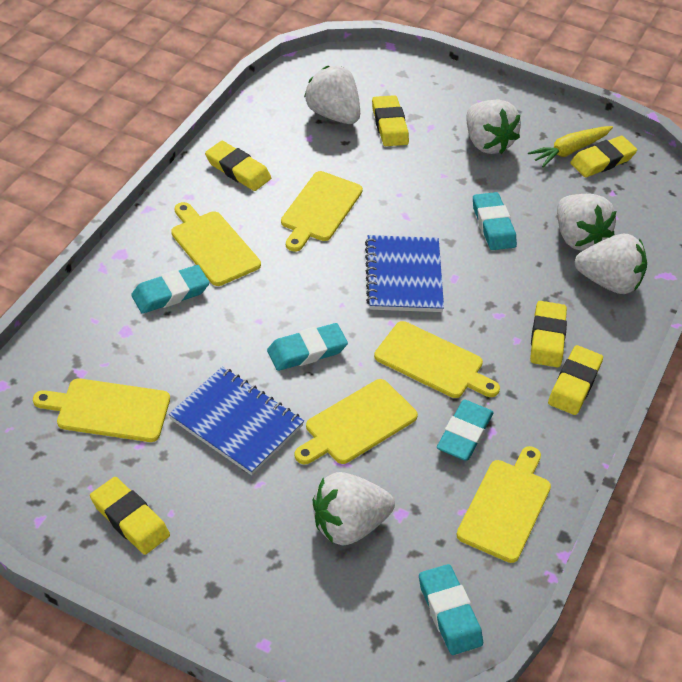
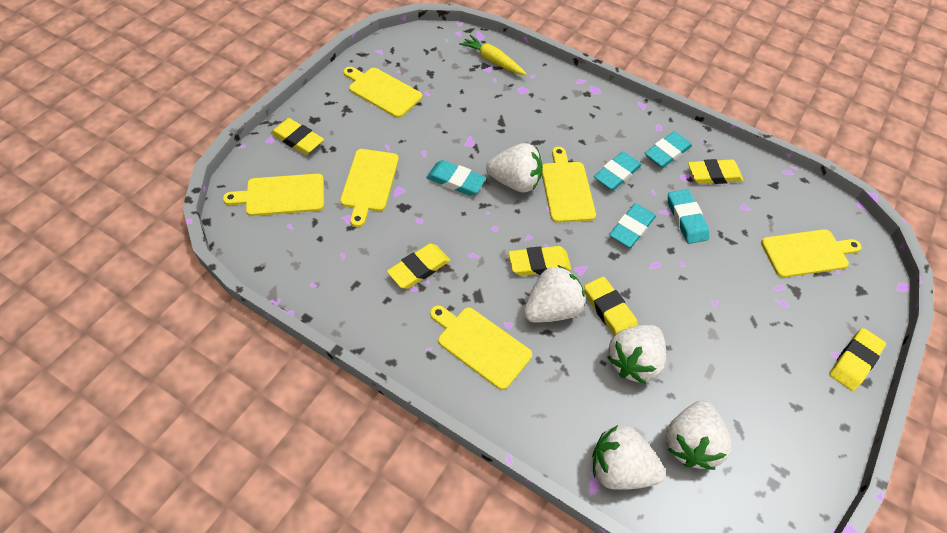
blue notebook: [169,366,304,475] [365,235,444,312] = 2 -> none = 0

